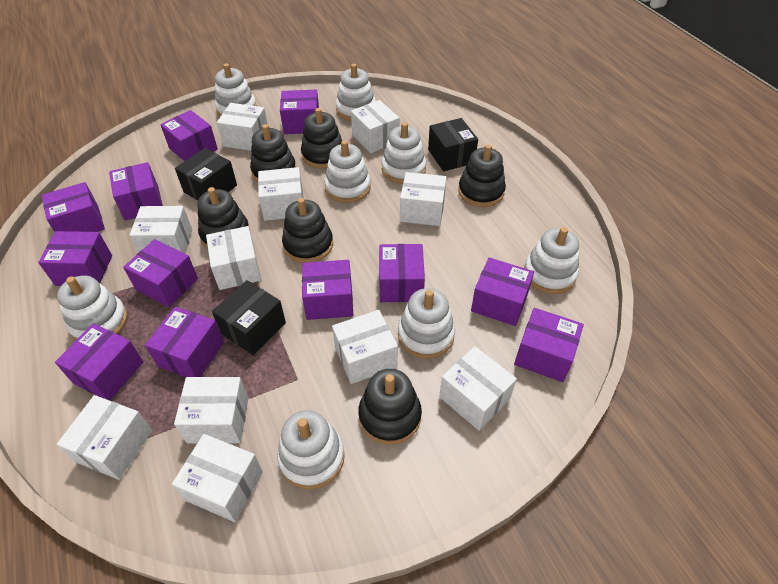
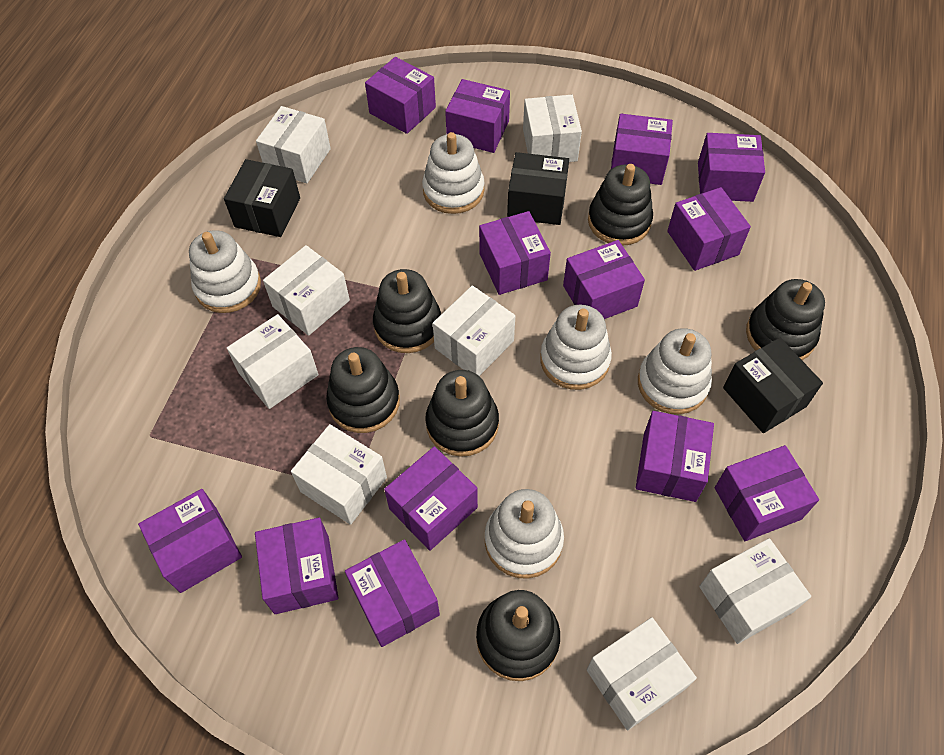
purple box: [38,231,112,286] [42,182,105,232] [55,323,143,401] [109,162,163,221] [123,239,198,307] [145,307,224,377] [160,110,218,161] [280,90,319,134] [302,260,353,320] [379,244,425,302] [471,258,534,326] [514,308,584,382] = 12 -> [138,489,242,593] [255,517,339,614] [345,539,440,647] [365,57,436,134] [384,446,478,551] [445,79,510,153] [479,211,551,295] [563,240,645,319] [611,114,673,185] [636,411,714,502] [667,187,751,271] [698,133,765,202] [715,445,819,541] = 13
white box: [57,395,152,480] [130,206,192,254] [172,434,263,522] [174,377,248,443] [206,226,261,290] [217,103,268,151] [258,167,304,221] [332,310,398,384] [351,100,399,153] [400,172,447,226] [439,346,517,431] = 11 -> [227,314,318,409] [256,106,331,183] [263,245,350,336] [291,424,387,525] [433,286,515,376] [523,95,582,162] [587,617,697,730] [699,538,811,644] = 8
white stacking toy: [57,276,128,340] [215,63,257,117] [277,410,345,489] [324,140,371,203] [336,64,376,121] [382,122,426,184] [398,288,455,359] [524,227,579,294] = 8 -> [189,230,261,313] [422,132,485,214] [485,489,564,579] [540,305,612,390] [638,328,712,414] = 5

